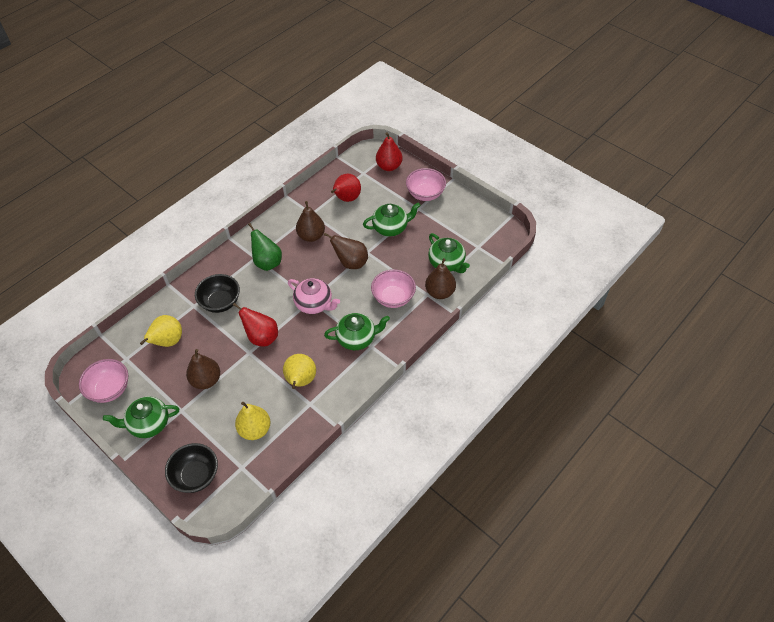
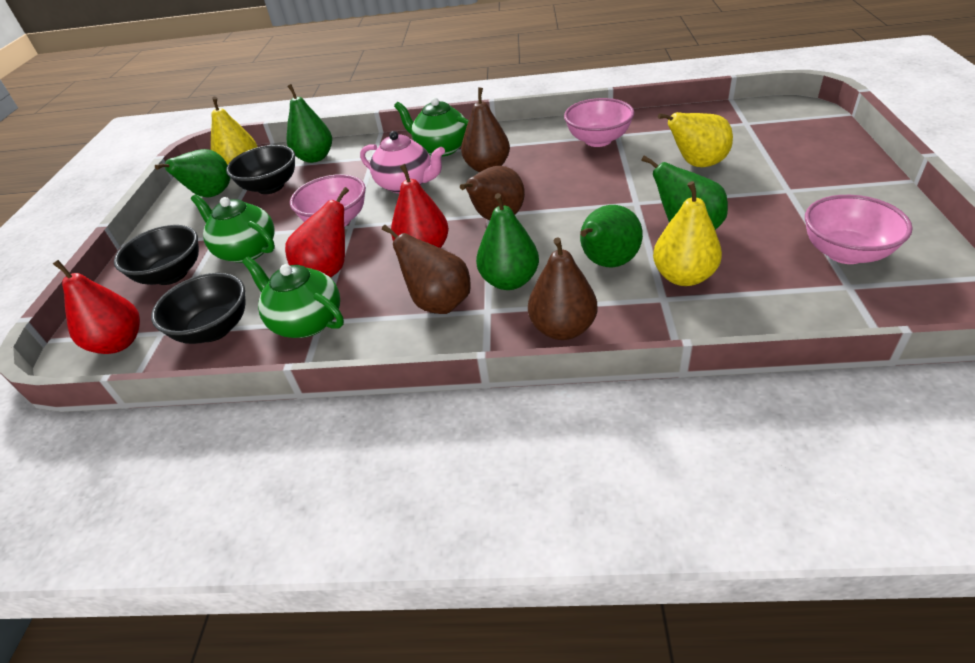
black bowl: [165,443,218,493] [195,274,240,313] = 2 -> [114,225,199,285] [151,273,245,344] [226,145,295,194] = 3
green pear: [248,223,282,271] = 1 -> [155,149,230,198] [287,84,332,163] [476,193,539,290] [580,205,643,267] [641,156,728,230] = 5
green teapot: [103,396,179,438] [324,313,390,350] [363,203,421,236] [428,233,470,273] = 4 -> [191,194,275,263] [242,256,344,338] [394,97,469,157] = 3

